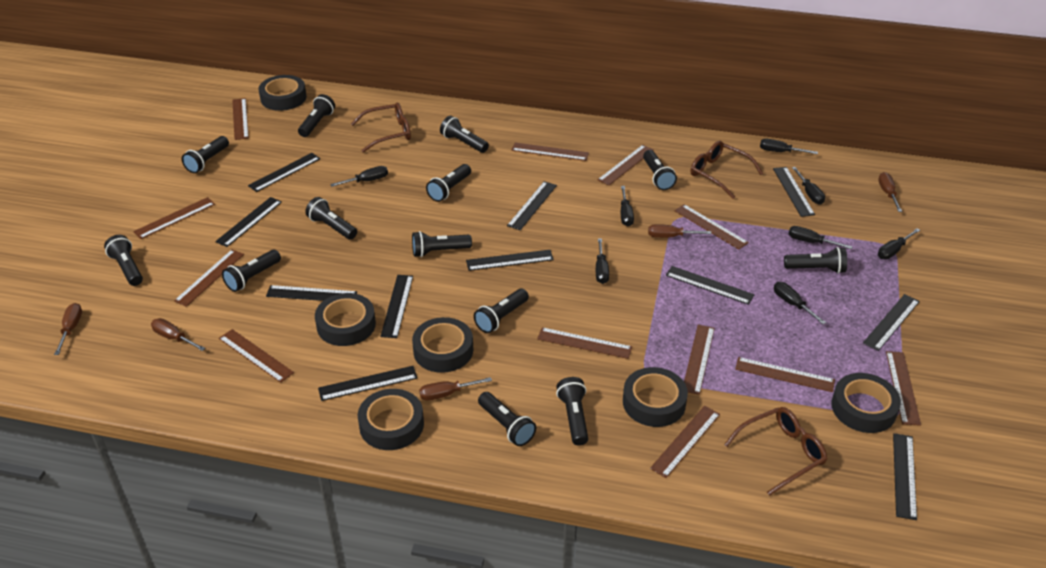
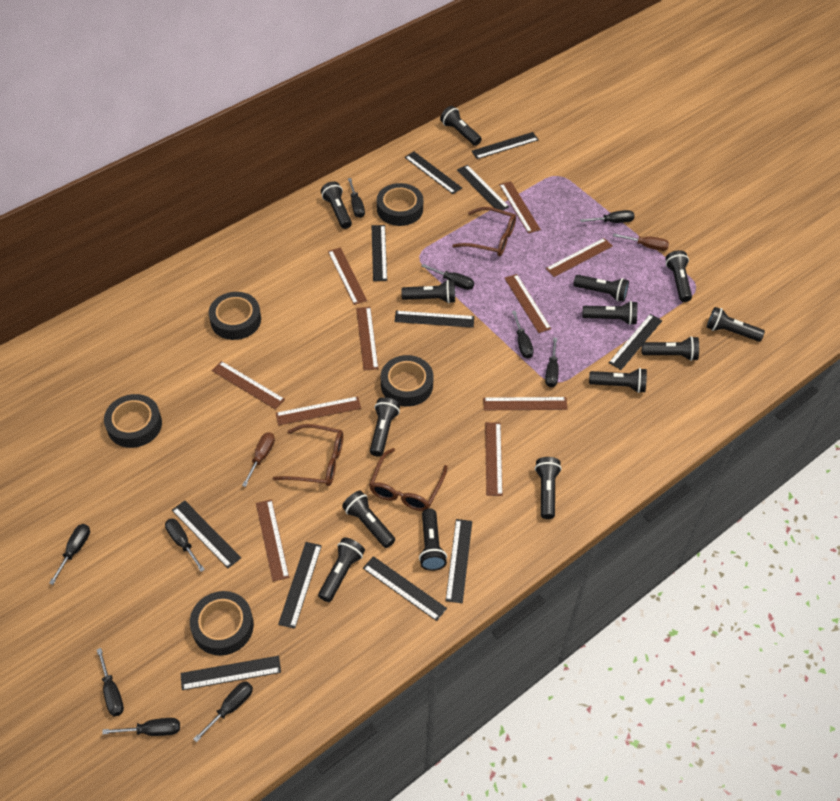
black flashlight: [104,235,143,286] [182,136,229,173] [222,250,281,292] [298,94,335,137] [305,197,357,240] [412,231,472,257] [426,164,471,202] [440,116,489,153] [474,288,529,333] [478,392,536,446] [556,377,588,446] [643,150,677,190] [784,247,847,274] = 13 -> [318,537,365,602] [321,181,352,229] [342,491,395,548] [370,397,400,457] [401,280,455,303] [419,508,447,571] [440,106,482,146] [535,457,562,519] [574,275,629,302] [582,301,638,325] [589,368,647,393] [642,336,699,361] [665,250,692,302] [707,307,765,342] = 14
black screwdriver: [330,166,388,187] [596,238,609,284] [621,186,634,226] [760,139,818,154] [774,282,826,324] [788,226,853,249] [792,167,825,205] [878,228,920,260] = 8 -> [49,524,90,585] [97,648,124,716] [102,718,180,736] [165,519,205,572] [194,681,253,742] [348,178,365,218] [421,264,474,290] [512,311,534,359] [545,337,559,387] [580,210,635,223] = 10
black tape: [259,75,307,111] [315,293,376,346] [358,389,424,450] [412,317,473,373] [623,367,688,427] [831,373,901,433] = 6 -> [104,394,162,448] [190,591,254,656] [209,292,261,340] [377,183,423,226] [381,355,434,407] = 5
brown ruler: [133,197,215,239] [174,250,244,307] [219,329,294,383] [232,98,249,140] [511,142,589,161] [537,327,632,359] [597,145,654,186] [650,406,720,478] [674,204,749,249] [684,325,715,395] [735,357,835,392] [886,351,921,426] = 12 -> [212,361,285,410] [256,499,289,582] [276,396,361,425] [328,247,367,305] [356,307,379,370] [483,397,568,410] [485,422,503,496] [499,181,541,233] [504,274,551,333] [545,238,613,277] = 10
brown screwdriver: [54,303,82,355] [151,318,206,351] [419,377,492,401] [648,224,711,238] [878,172,902,212] = 5 -> [242,432,275,487] [613,234,669,251] = 2

